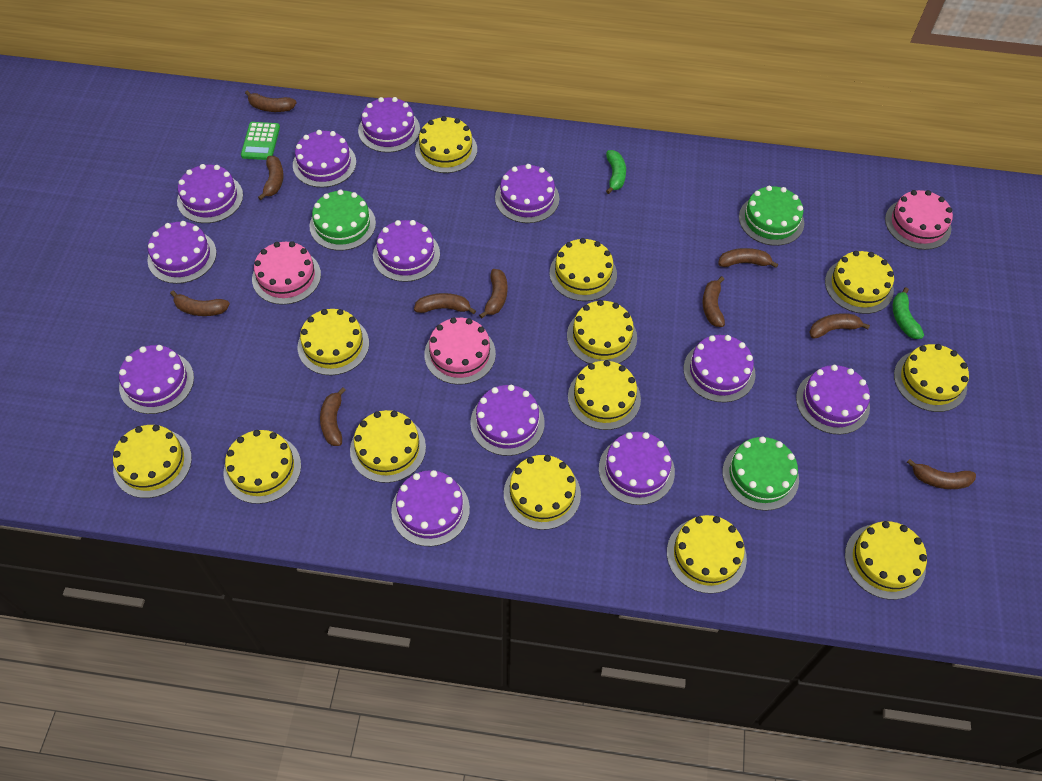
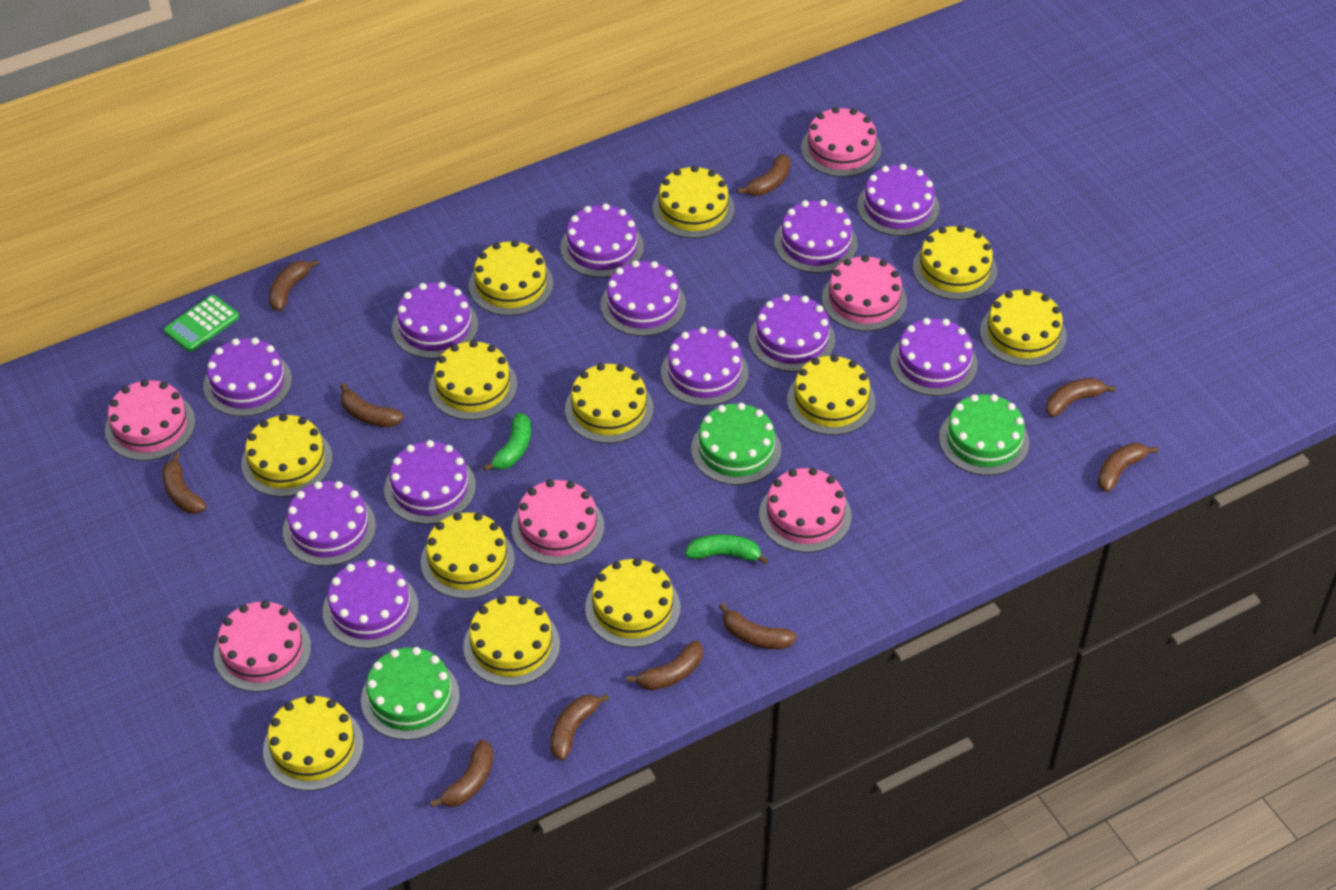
pink cake: [252,241,321,305] [424,317,496,385] [885,190,953,250] = 3 -> [105,379,195,461] [214,600,311,692] [512,480,604,565] [759,468,852,552] [801,107,881,177] [822,255,907,331] = 6
yellow cake: [113,425,192,498] [224,430,301,504] [298,309,369,375] [350,410,426,483] [415,116,477,173] [504,455,581,530] [550,238,617,301] [567,300,637,364] [568,360,641,430] [667,515,747,594] [825,251,894,314] [845,521,927,600] [894,344,969,412] = 13 -> [241,414,332,497] [263,695,364,791] [421,512,515,599] [429,340,517,420] [463,596,560,686] [469,240,553,316] [565,363,654,443] [585,558,681,648] [652,166,735,238] [787,355,875,435] [913,225,997,300] [980,289,1067,366] = 12

